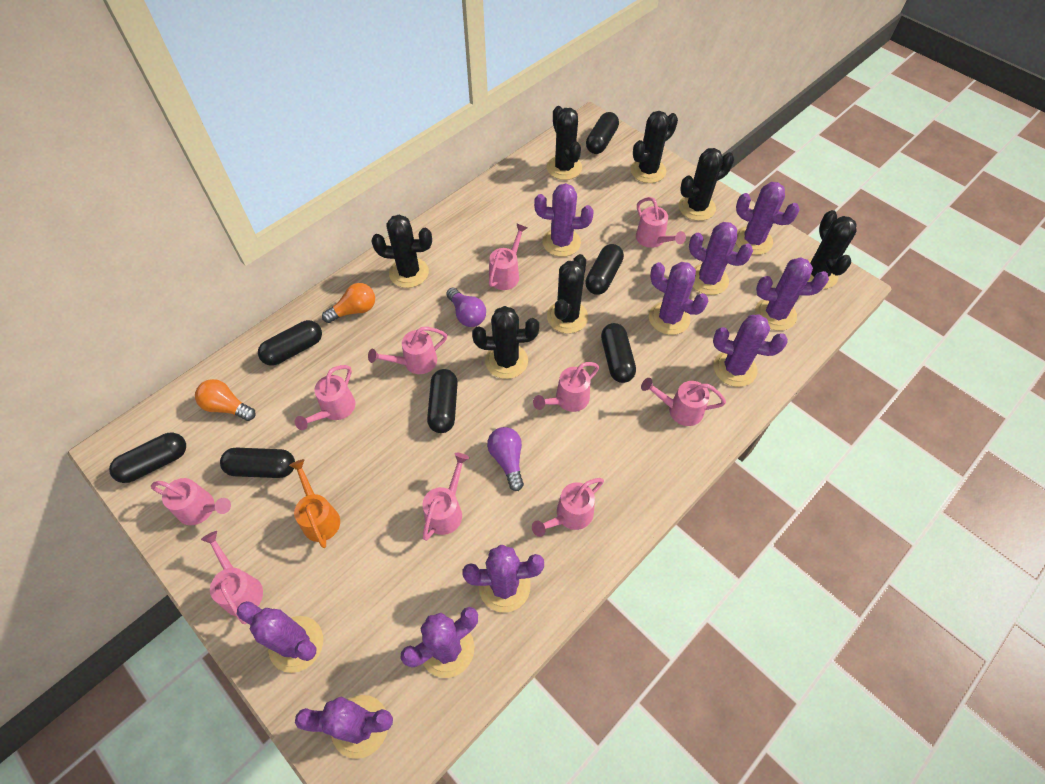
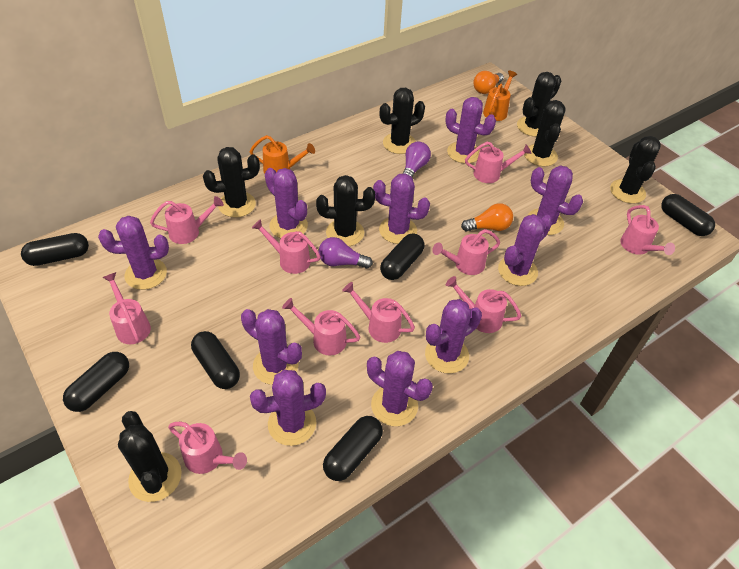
black capsule: [109,433,186,483] [220,448,295,478] [258,320,322,366] [427,369,458,433] [585,244,624,295] [586,112,619,154] [601,323,636,383] = 7 -> [21,233,89,266] [63,352,129,412] [191,331,240,389] [323,416,383,481] [380,233,425,280] [661,194,715,236] = 6
orange watering can: [289,459,340,548] = 1 -> [250,135,315,174] [483,71,517,121] = 2

